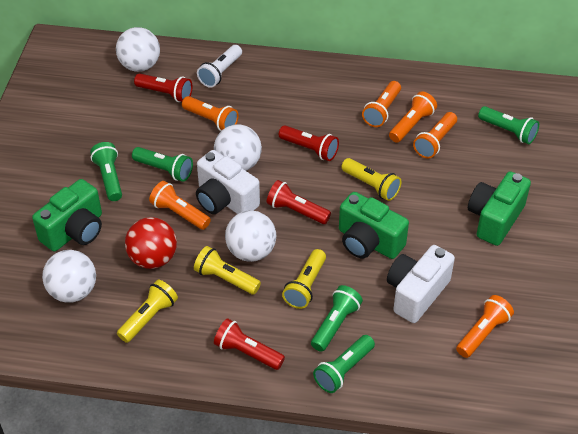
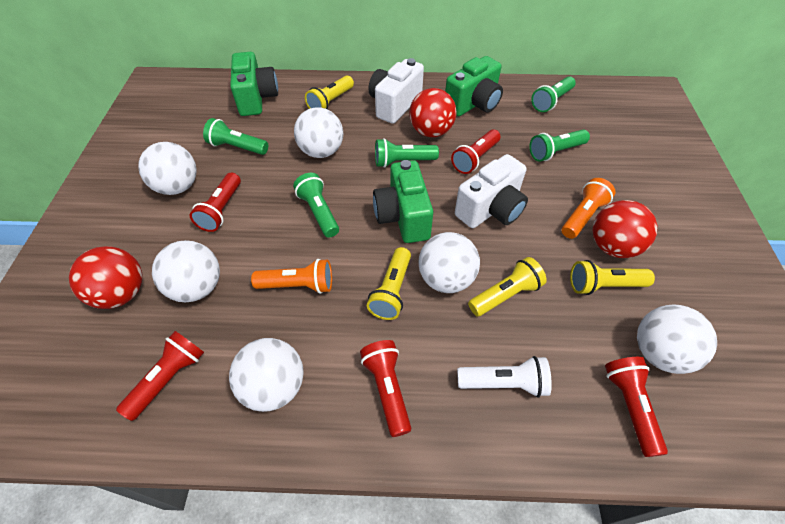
orange flashlight: [149,181,211,230] [182,96,239,131] [362,81,401,127] [389,91,437,143] [413,112,457,159] [456,295,514,358] = 6 -> [251,259,332,294] [562,178,615,239] = 2
red ball: [125,217,177,269] = 1 -> [69,246,142,309] [409,88,456,137] [592,200,657,258] = 3
red flashlight: [134,73,192,102] [214,318,285,370] [267,180,331,224] [279,125,339,161] = 4 -> [116,331,204,421] [190,173,241,232] [360,340,411,437] [451,129,501,174] [605,357,668,457] = 5
white ball: [42,250,96,303] [116,27,160,72] [214,124,262,171] [225,210,276,262] = 4 -> [138,142,197,195] [152,240,220,302] [229,338,304,412] [294,107,343,158] [418,232,480,293] [637,305,717,374] = 6

